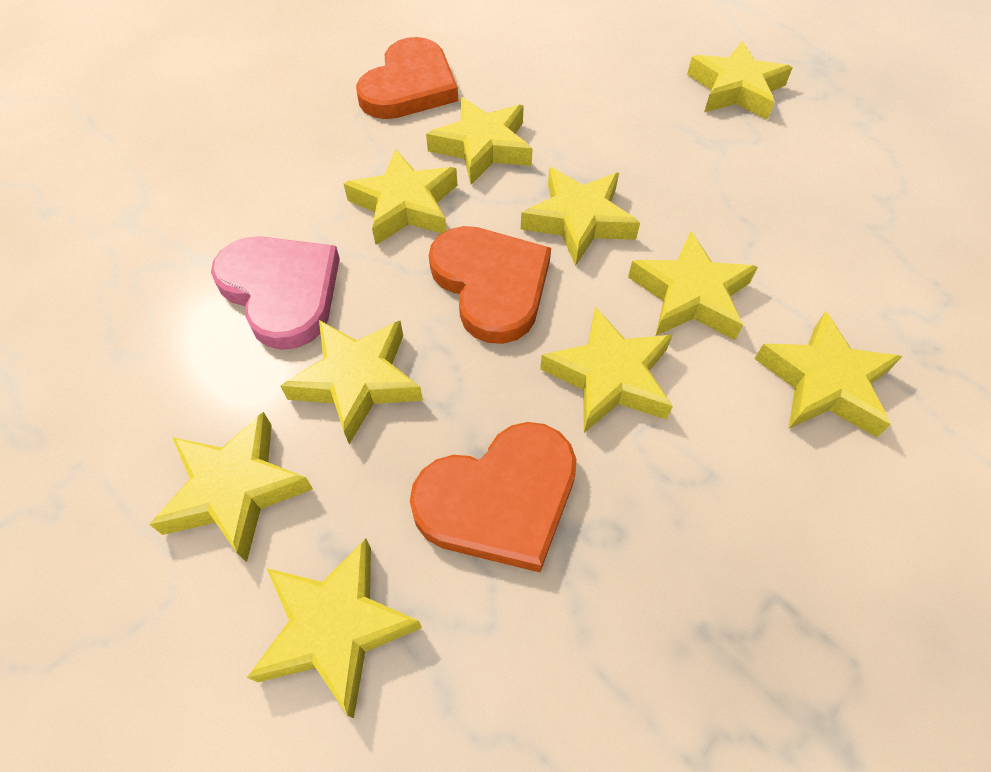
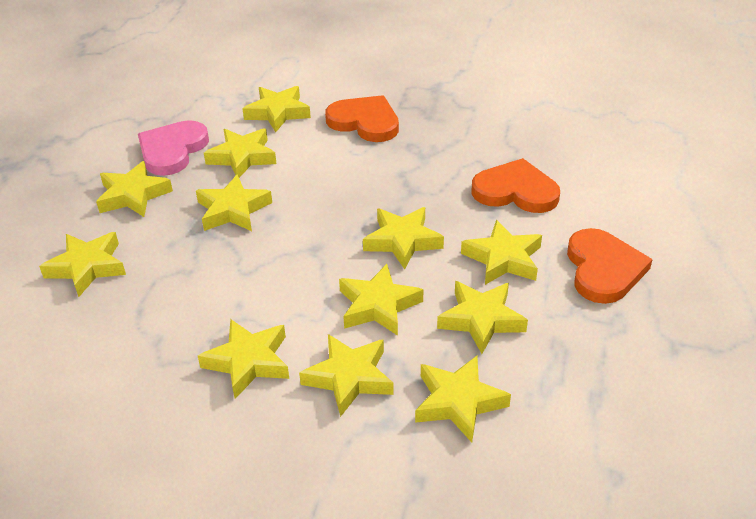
yellow star: [149,412,313,562] [247,538,422,719] [280,320,423,444] [343,149,457,245] [426,97,533,184] [521,167,640,266] [540,307,673,433] [628,231,758,340] [687,41,792,120] [755,311,902,437] = 10 -> [39,232,126,297] [96,161,173,217] [196,174,272,231] [198,319,289,399] [204,128,277,178] [242,86,311,132] [299,334,394,417] [339,264,423,336] [363,207,444,269] [415,356,511,442] [437,281,528,354] [461,220,542,285] = 12

